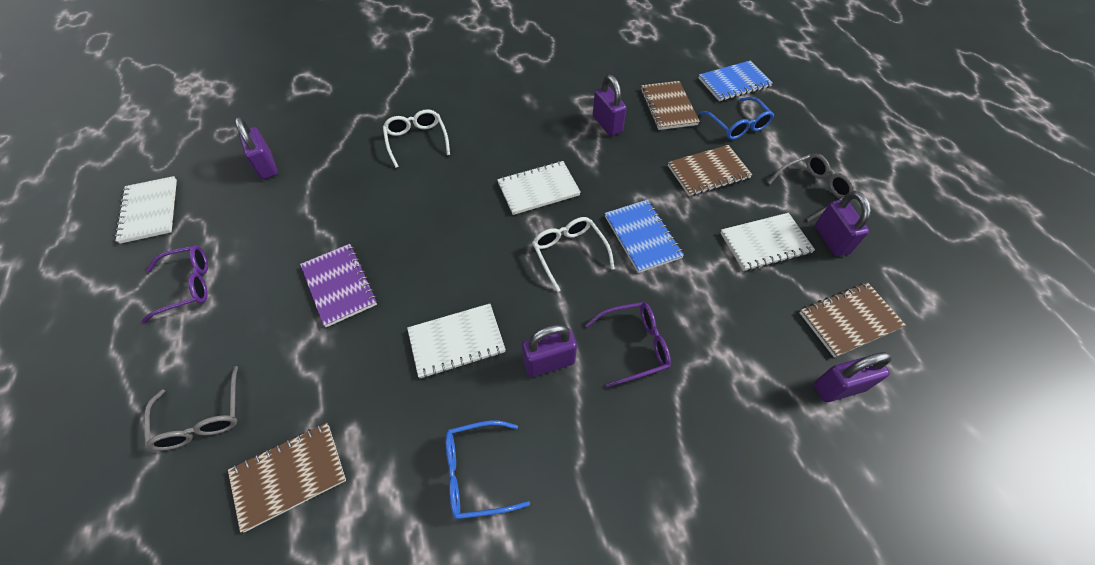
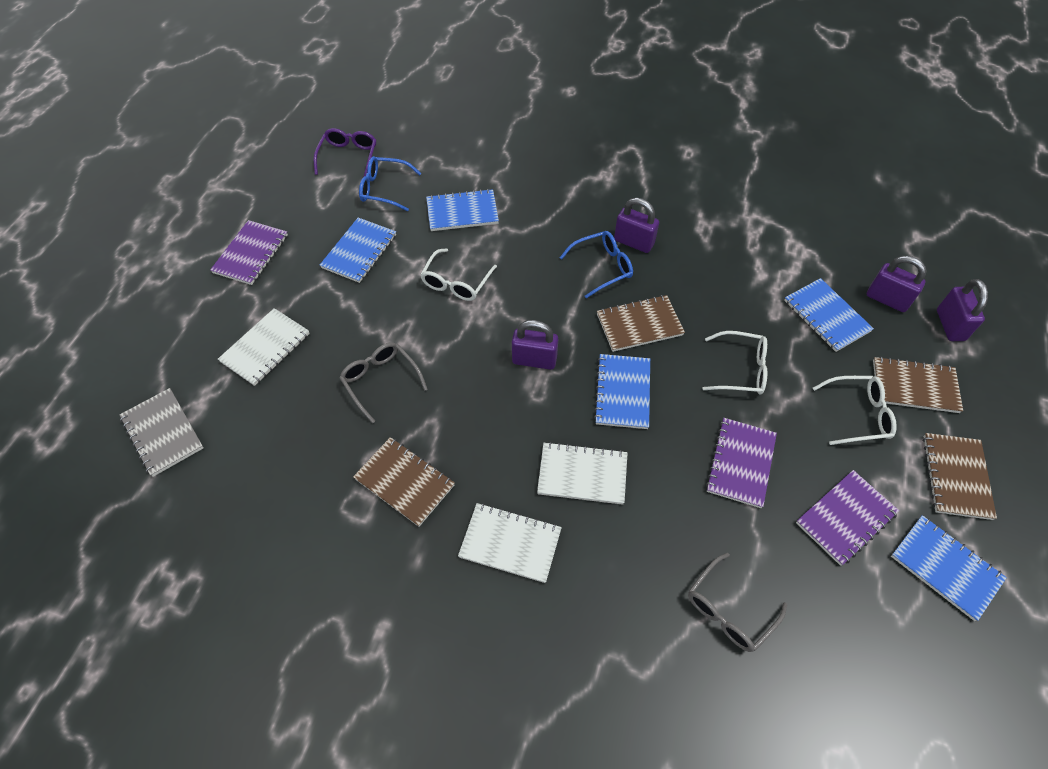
blue notebook: [605,200,684,273] [699,61,773,101] = 2 -> [320,218,396,283] [426,189,499,231] [594,354,650,429] [784,278,874,352] [891,515,1007,621] = 5
grey notebook: none = 0 -> [120,388,203,477] = 1
purple glasses: [141,245,208,323] [585,302,671,388] = 2 -> [314,128,376,176] = 1
purple notebook: [300,244,377,327] = 1 -> [210,220,288,285] [706,418,777,508] [796,470,899,566] = 3
purple padlock: [235,117,278,179] [522,325,577,377] [593,75,627,136] [814,352,892,402] [815,191,871,257] = 5 -> [512,320,558,370] [614,198,659,253] [866,256,927,312] [937,279,988,341] = 4
white glasses: [383,109,450,168] [532,217,615,292] = 2 -> [420,248,497,301] [702,331,767,395] [813,376,897,445] = 3
white notebook: [114,176,177,244] [407,304,506,378] [497,161,581,215] [721,213,815,271] = 4 -> [218,308,310,386] [458,503,562,583] [537,442,628,505] = 3

